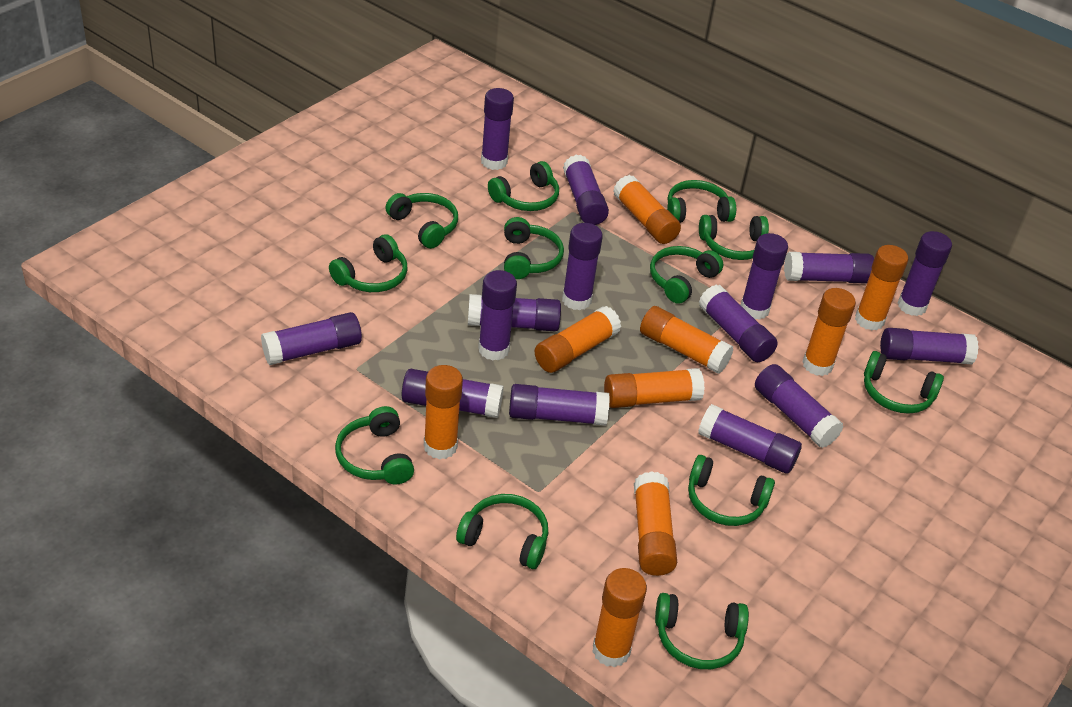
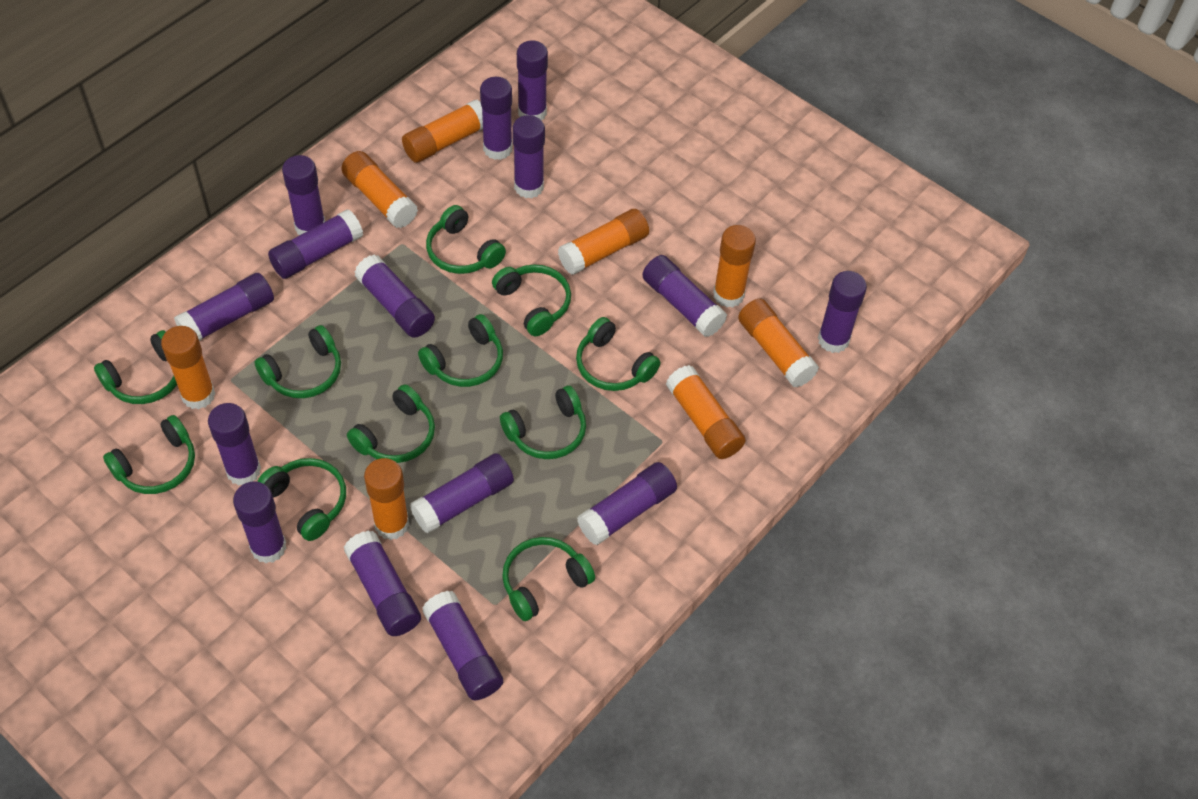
green headphones: [329,234,408,292] [335,406,414,485] [385,193,458,249] [456,494,548,569] [488,161,559,211] [504,217,564,279] [650,246,723,304] [655,593,749,669] [667,180,736,223] [688,455,775,526] [699,215,769,260] [864,351,944,414] = 12 -> [94,330,177,404] [103,415,195,494] [255,325,341,398] [257,458,346,541] [347,384,435,463] [418,314,503,387] [426,205,506,274] [492,264,571,336] [500,386,586,459] [502,537,595,621] [576,317,660,391] = 11
orange glue stick: [424,365,463,460] [535,306,621,373] [592,568,647,667] [604,368,705,408] [613,175,681,244] [634,471,677,576] [640,306,734,374] [802,288,856,376] [855,245,908,331] = 9 -> [161,326,215,409] [341,151,418,228] [364,458,409,540] [402,100,483,163] [558,209,649,275] [666,365,746,459] [713,225,756,308] [738,299,819,387] = 8

